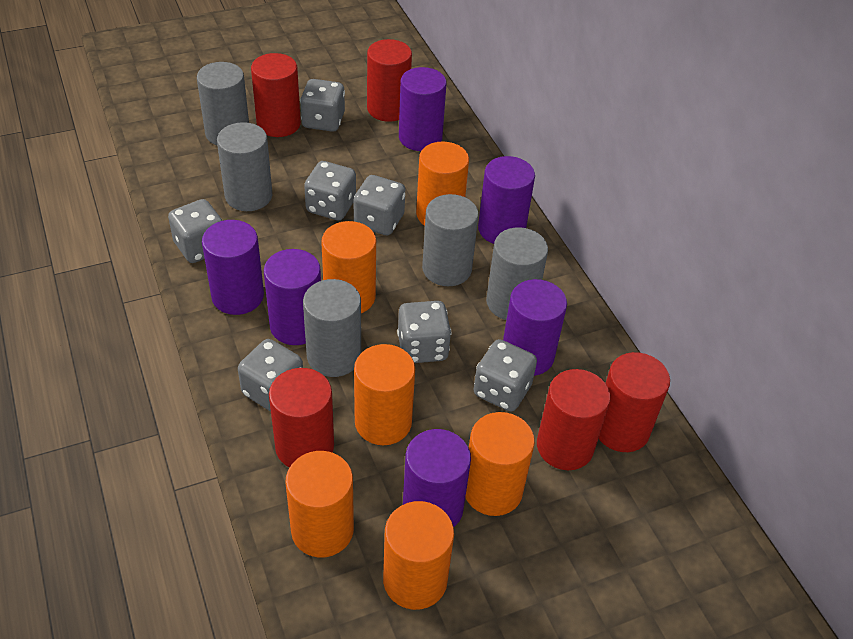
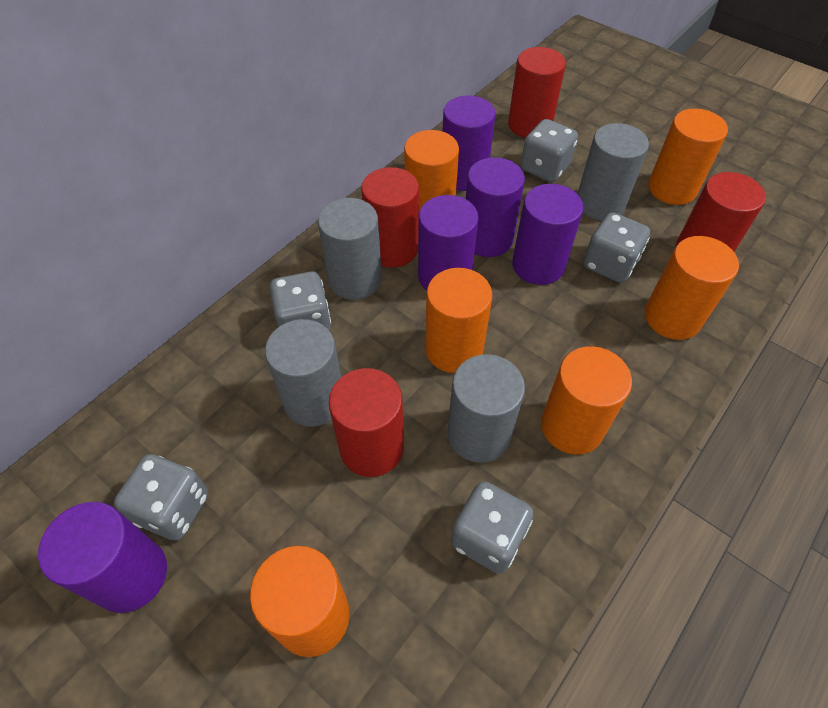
grey cylinder: [197,62,249,145] [217,122,272,211] [303,279,361,377] [422,194,479,286] [486,227,548,320] = 5 -> [265,319,341,427] [318,198,382,300] [447,354,525,463] [577,123,649,221] = 4
grey dice: [168,199,223,263] [238,339,303,412] [300,79,345,132] [304,161,356,220] [354,175,405,235] [397,301,451,363] [473,339,537,412] = 7 -> [114,454,208,541] [270,271,331,331] [451,481,533,574] [521,119,578,182] [583,212,650,283] = 5
purple cylinder: [202,220,264,315] [264,249,321,345] [399,67,447,151] [403,429,471,527] [478,156,535,244] [503,279,567,376] = 6 -> [38,502,167,613] [418,195,479,291] [442,95,495,191] [466,157,525,257] [512,184,583,285] = 5
red cylinder: [251,53,301,137] [269,368,334,468] [367,39,412,122] [537,369,610,470] [599,352,670,452] = 5 -> [329,368,404,477] [361,167,419,268] [508,47,566,138] [675,172,766,252] = 4

